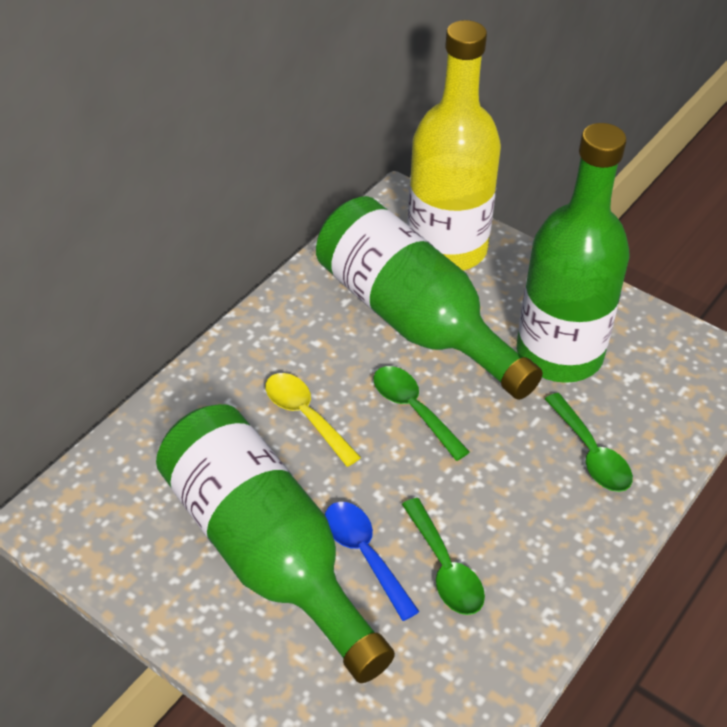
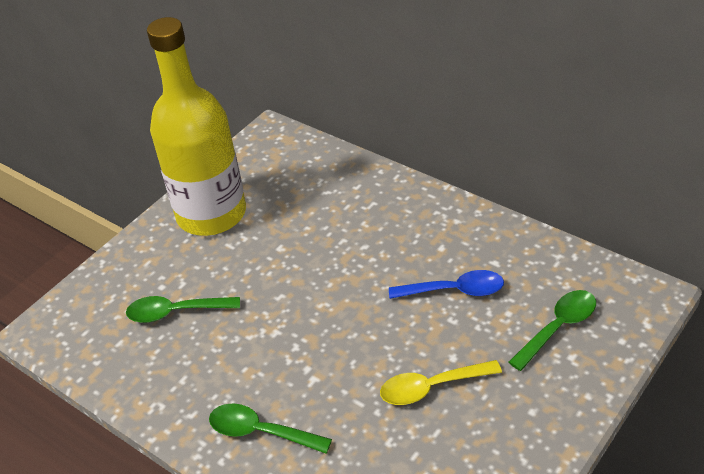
green bottle: [156,404,395,683] [316,196,543,400] [517,123,630,383] = 3 -> none = 0

